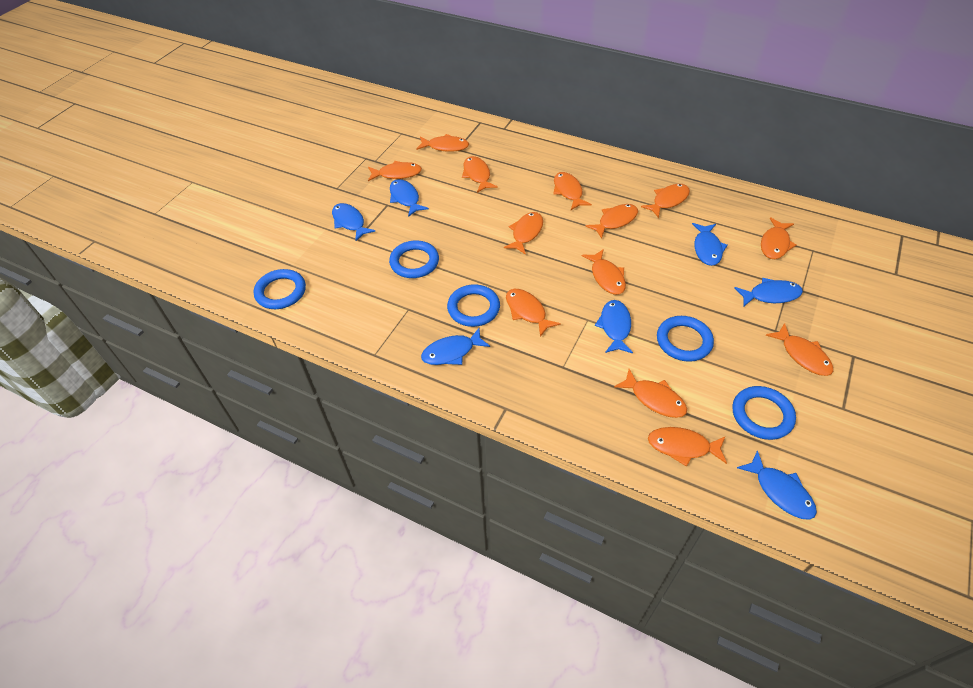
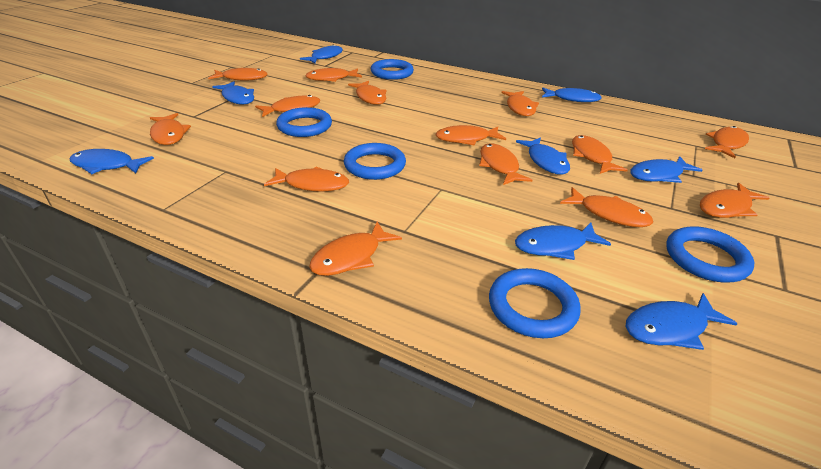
blue fish: [332,203,376,241] [390,179,429,217] [421,328,490,365] [595,300,633,354] [692,223,728,266] [734,278,803,306] [737,450,817,520] = 7 -> [70,149,154,174] [212,82,254,105] [300,45,343,63] [515,223,611,260] [516,137,570,175] [542,88,602,102] [625,293,738,350] [630,156,703,183] = 8
orange fish: [368,161,422,181] [416,134,469,152] [462,156,498,193] [504,212,543,255] [506,289,561,337] [553,172,592,210] [582,249,626,295] [585,204,638,239] [614,369,687,418] [641,184,690,218] [648,427,727,467] [761,217,796,259] [766,323,833,376] = 13 -> [150,113,191,145] [208,68,268,81] [255,95,320,117] [264,166,349,192] [305,68,362,82] [309,222,402,276] [348,81,387,105] [436,125,506,146] [479,143,532,185] [501,91,539,116] [560,187,653,227] [572,135,628,174] [700,183,769,218] [705,126,749,158] = 14

